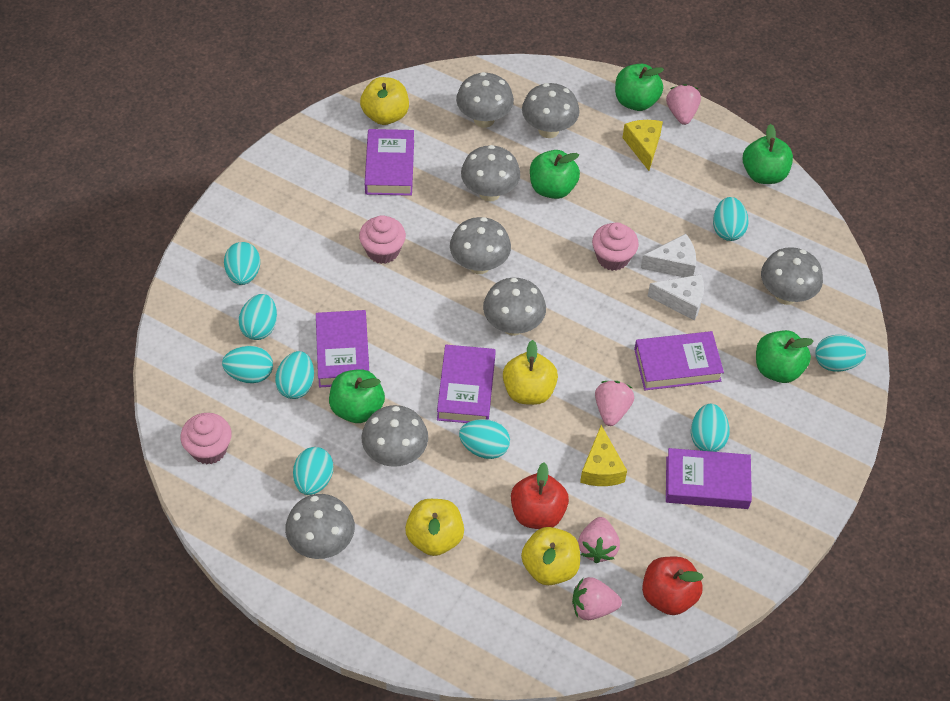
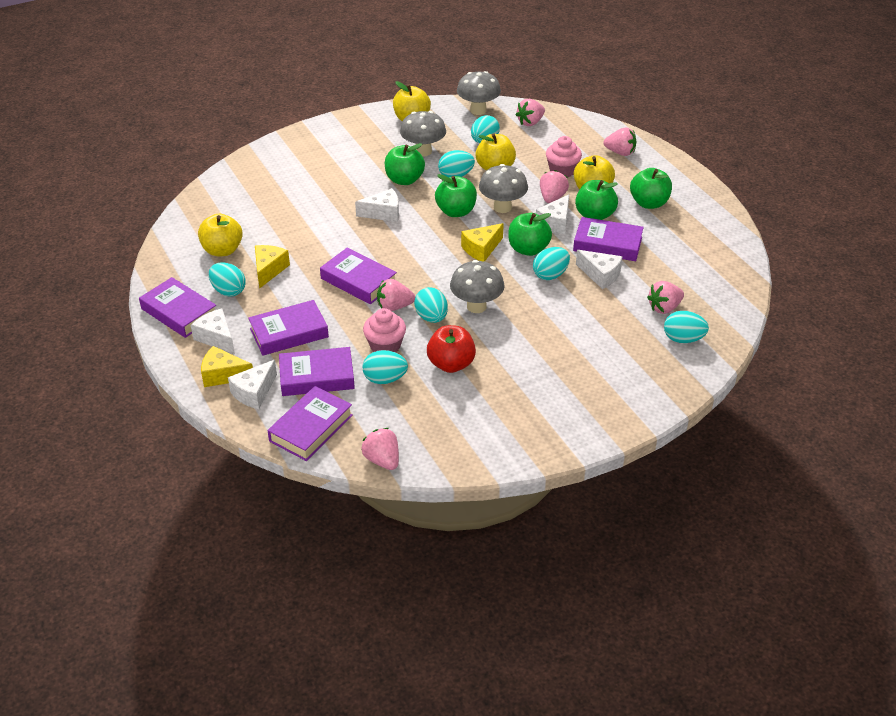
grey mushroom: [285,494,355,559] [362,405,428,467] [450,217,511,274] [456,72,514,128] [461,145,520,202] [483,278,546,336] [522,83,579,138] [761,247,823,305] = 8 -> [400,111,446,156] [450,260,505,313] [457,71,501,115] [479,164,528,213] = 4
pink cupcake: [180,413,232,464] [359,215,406,264] [592,222,639,271] = 3 -> [363,308,406,352] [546,136,582,177] = 2
pink strawberry: [572,577,622,620] [578,517,620,563] [595,381,634,426] [666,84,701,125] = 4 -> [361,428,399,470] [377,279,415,311] [516,99,545,126] [540,170,569,203] [603,127,636,156] [647,281,684,314] = 6
purple book: [316,310,369,387] [365,129,414,196] [437,345,496,423] [634,331,724,390] [666,448,752,509] = 5 -> [139,277,216,338] [248,300,329,356] [268,386,353,461] [279,347,355,396] [320,247,397,304] [573,217,644,261] = 6
red apple: [511,462,569,529] [642,557,704,615] = 2 -> [427,325,476,373] = 1
turquoise egg: [222,346,273,383] [224,242,260,285] [238,294,277,340] [275,351,314,399] [293,447,333,495] [459,419,510,459] [691,404,730,452] [713,197,749,241] [815,335,866,372] = 9 -> [209,262,246,296] [363,350,408,384] [414,287,448,323] [438,150,475,177] [471,115,500,143] [533,247,570,280] [664,311,709,343] = 7
white cheese: [641,234,696,277] [648,274,704,320] = 2 -> [191,308,235,354] [228,360,277,409] [355,188,399,222] [536,195,569,234] [576,250,623,289] = 5
yellow cheese: [580,425,627,486] [622,120,663,171] = 2 -> [201,346,253,387] [255,245,290,289] [461,223,504,262] = 3

